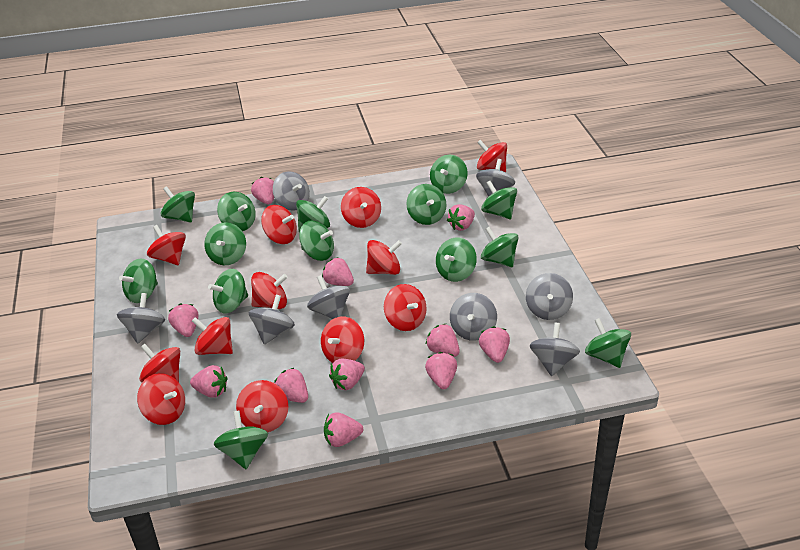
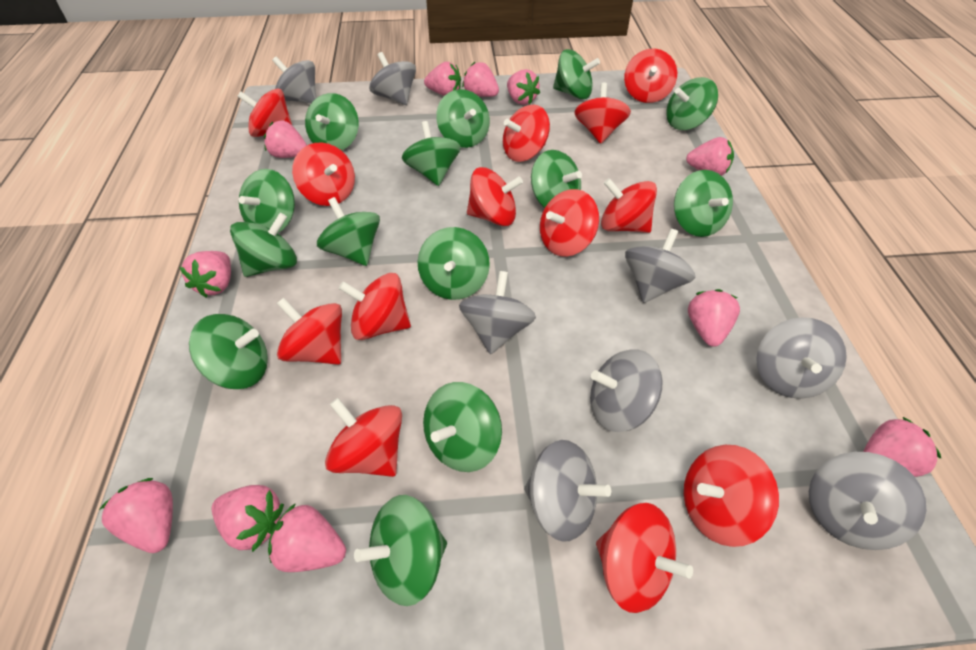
red spinning top: [137,373,185,425] [139,344,180,382] [147,225,186,265] [192,317,233,355] [236,380,288,432] [251,272,288,309] [261,205,297,244] [321,317,364,363] [341,187,381,228] [366,240,402,275] [384,284,427,331] [477,140,507,172] = 12 -> [237,88,292,137] [277,298,342,365] [292,142,355,206] [325,398,402,477] [339,273,411,340] [467,167,523,226] [503,105,550,162] [540,189,599,257] [574,82,631,144] [596,503,693,613] [601,178,657,233] [624,49,677,103] [684,445,779,547] = 13

